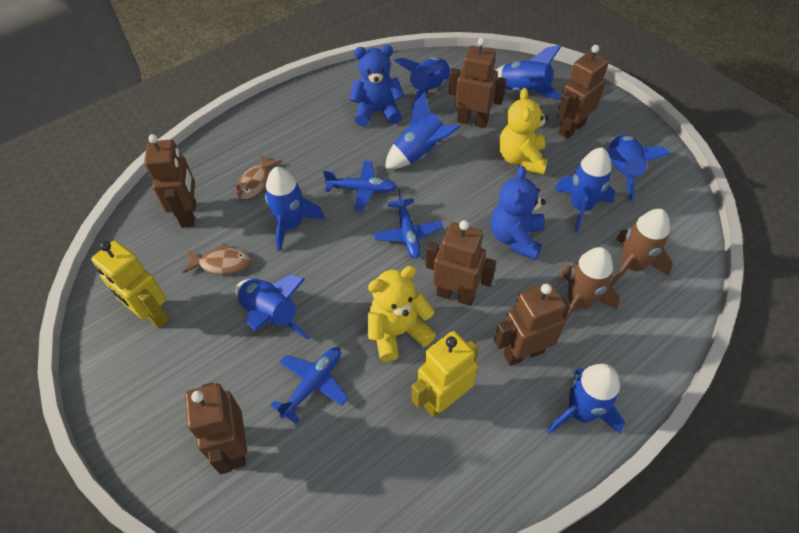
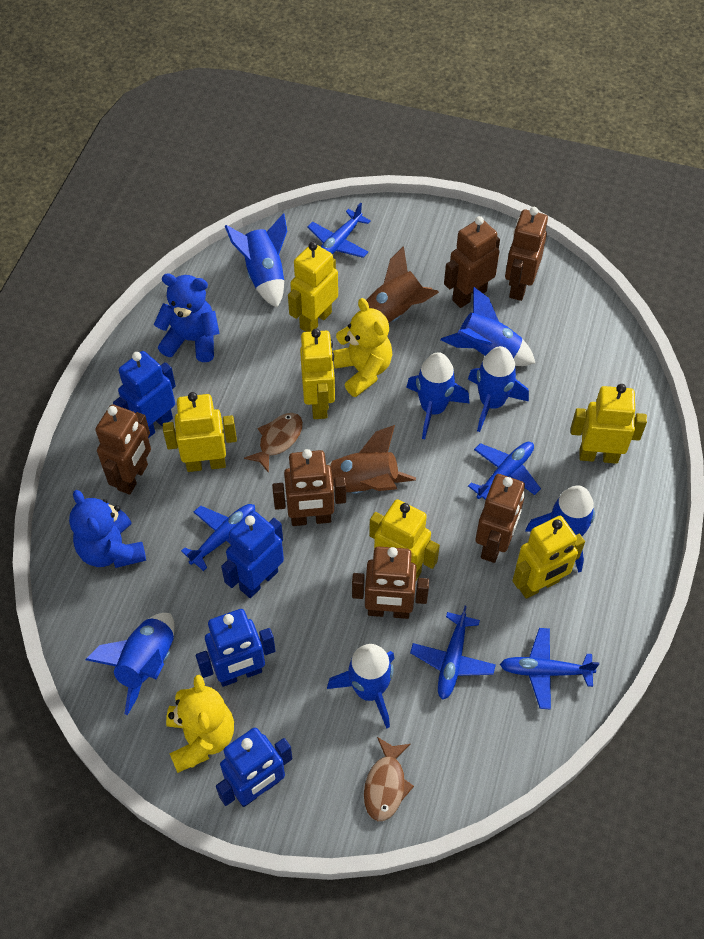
blue plane: [271,347,348,424] [323,161,397,211] [374,189,443,259] = 3 -> [181,504,255,571] [307,203,371,258] [410,606,496,700] [468,442,541,500] [500,628,599,710] = 5
blue robot: none = 0 -> [113,351,176,438] [196,609,275,687] [216,728,292,807] [221,511,284,598] = 4
blue rocket: [236,275,310,340] [265,166,325,252] [385,92,460,169] [394,57,451,110] [496,45,562,99] [547,364,625,434] [555,147,615,233] [607,135,671,202] = 8 -> [85,613,175,715] [225,213,287,308] [327,644,394,729] [406,352,469,439] [441,287,535,366] [468,346,529,432] [525,485,595,573] = 7
yellow robot: [91,241,170,328] [412,331,478,418] = 2 -> [163,392,237,472] [288,242,338,332] [300,329,335,419] [369,499,440,580] [512,516,585,599] [571,384,647,464] = 6

